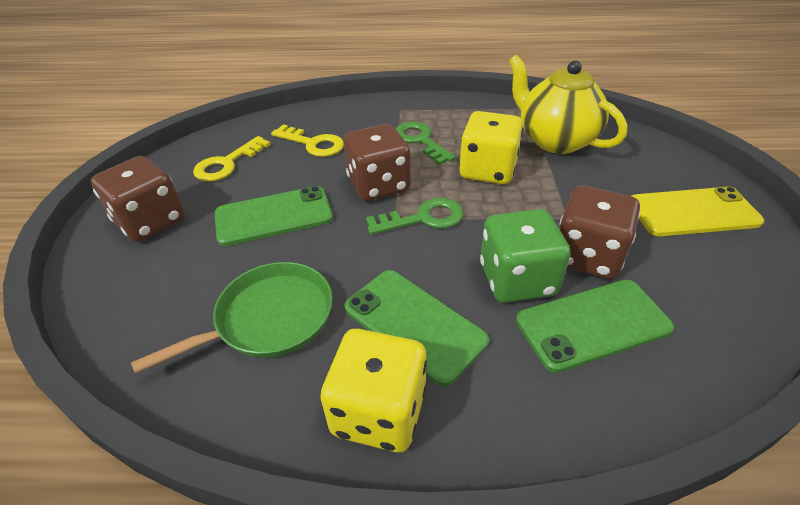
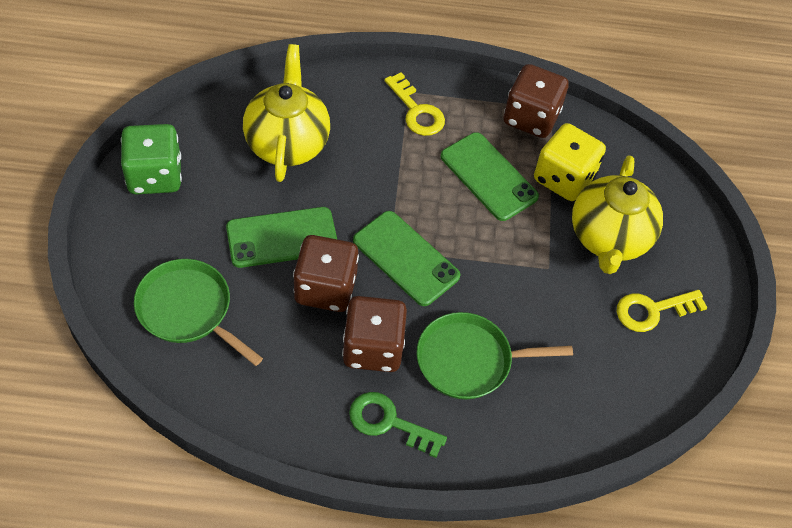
green key: [366,198,463,235] [396,122,456,165] = 2 -> [349,392,447,458] = 1
green pan: [131,262,333,374] = 1 -> [134,259,263,366] [417,312,573,399] = 2
yellow dice: [320,329,427,453] [459,111,523,184] = 2 -> [534,123,606,201] = 1
yellow phone: [632,186,764,236] = 1 -> none = 0
yellow teapot: [509,55,627,154] = 1 -> [243,44,330,182] [572,155,663,274] = 2

